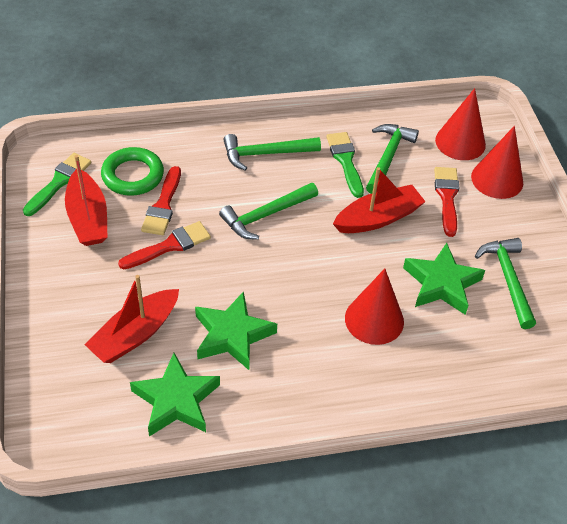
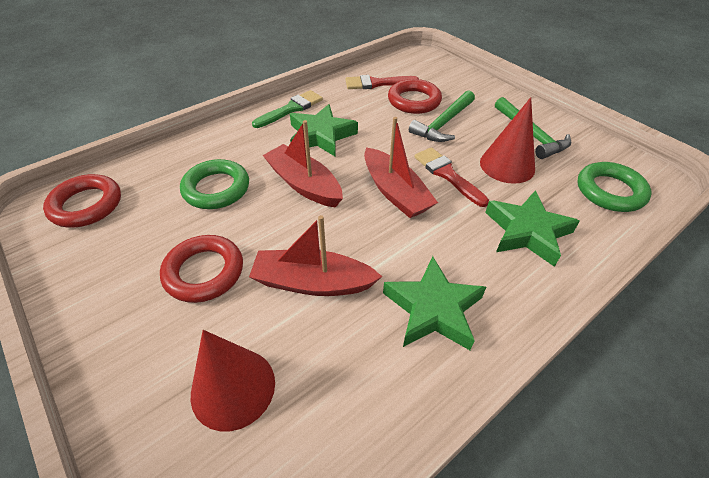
green brush: [23,153,91,216] [326,132,364,198] = 2 -> [252,90,323,128] = 1
green hammer: [219,183,318,240] [224,134,321,171] [366,124,419,194] [475,238,536,329] = 4 -> [409,90,475,142] [495,97,571,159] = 2
green ring: [101,147,164,196] = 1 -> [180,159,249,209] [577,162,652,212] = 2
red brush: [118,221,211,269] [141,166,181,235] [434,167,459,237] = 3 -> [345,75,419,89] [414,147,489,207] = 2
red cone: [345,269,404,345] [435,88,486,160] [471,126,523,199] = 3 -> [191,330,275,431] [480,97,535,184] = 2
red ring: none = 0 -> [43,174,121,228] [160,235,243,303] [388,79,442,114] = 3

